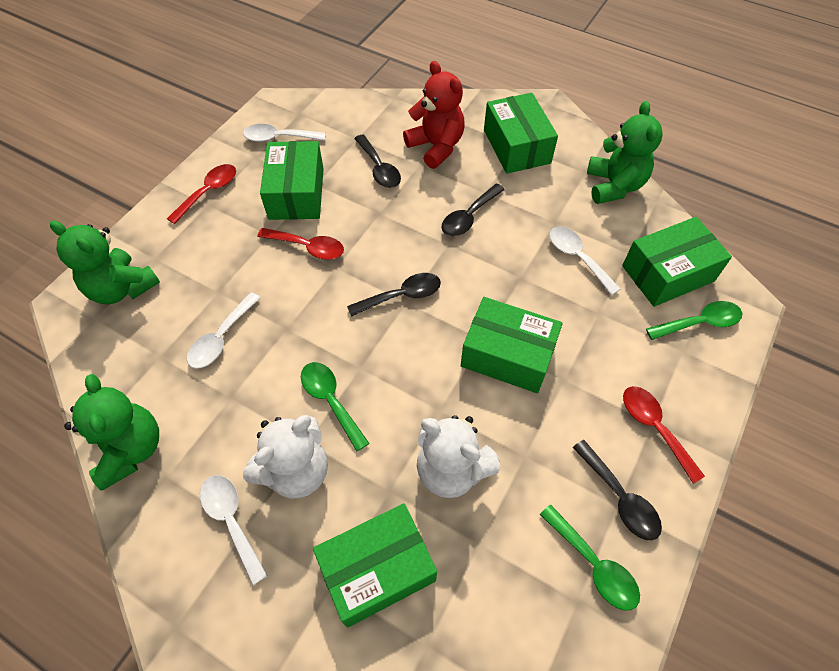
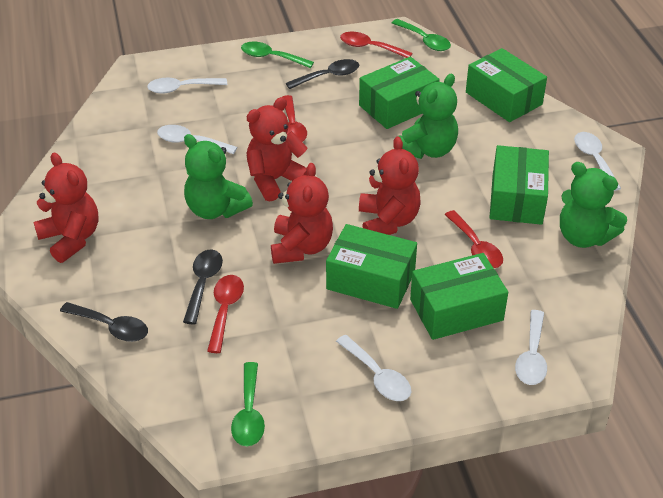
black spoon: [347,273,441,317] [354,135,401,188] [442,183,505,236] [572,440,662,540] = 4 -> [60,302,148,342] [183,250,223,324] [286,59,359,89] = 3
red spoon: [167,164,236,224] [257,228,344,260] [623,386,705,484] = 3 -> [207,275,244,353] [282,95,307,142] [340,32,413,58] [444,210,503,268] = 4
red teddy bear: [403,61,465,169] = 1 -> [33,153,99,263] [246,97,308,201] [271,163,333,264] [359,136,421,235] = 4
white spoon: [187,292,261,369] [200,475,268,585] [243,124,326,142] [549,226,621,295] = 4 -> [147,77,227,94] [157,125,237,154] [336,335,411,401] [515,310,547,385] [574,132,621,191] = 5
white teddy bear: [243,415,328,499] [417,415,500,498] = 2 -> none = 0

